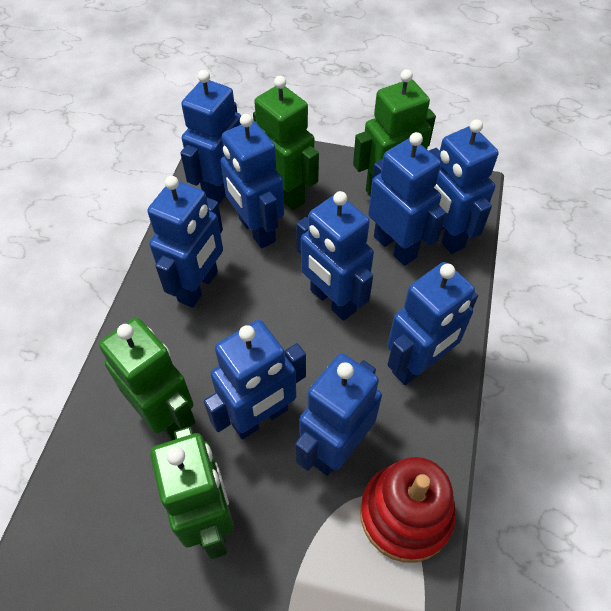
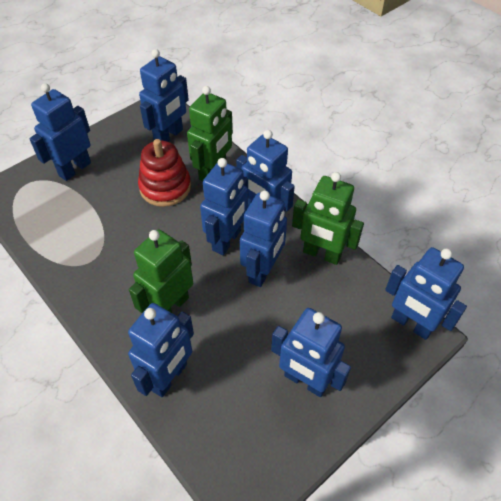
blue robot: [147,176,223,308] [180,70,241,204] [204,320,306,439] [220,114,284,249] [295,353,382,476] [296,191,374,321] [368,132,446,266] [387,262,478,385] [429,119,499,254] = 9 -> [29,83,91,181] [128,303,194,397] [139,49,189,142] [200,158,248,255] [236,130,295,211] [240,191,287,287] [271,308,351,397] [385,247,467,340] = 8
green robot: [99,318,196,440] [150,427,234,559] [253,76,319,211] [353,69,436,196] = 4 -> [129,229,193,313] [187,86,233,181] [292,172,364,265] = 3

